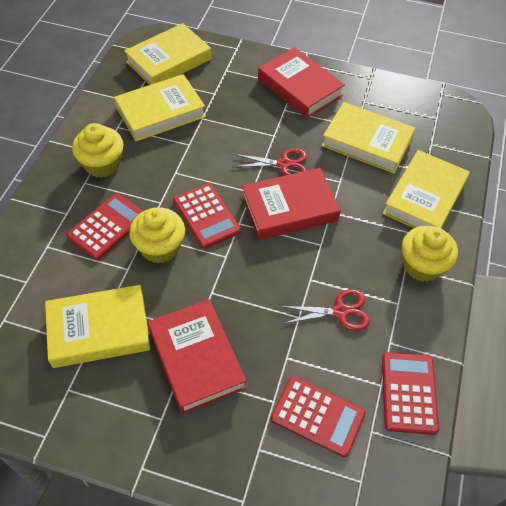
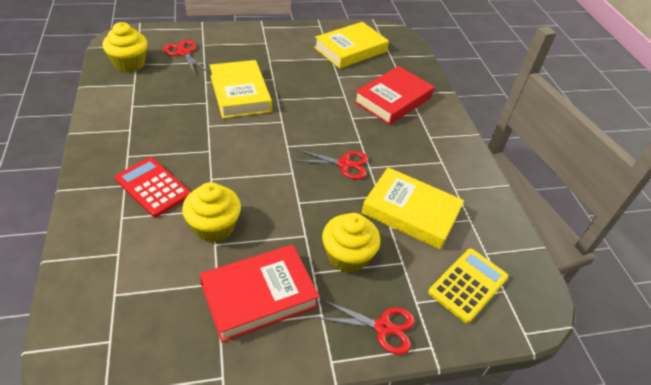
red book: [148,299,246,414] [242,168,341,240] [258,47,345,118] = 3 -> [200,244,320,342] [354,66,434,125] = 2
red calculator: [67,193,143,260] [173,183,241,249] [271,376,366,457] [382,352,439,435] = 4 -> [115,157,191,217] = 1
red scissors: [233,148,307,176] [280,289,370,331] = 2 -> [163,40,208,74] [294,149,368,180] [318,300,415,355] = 3
yellow book: [45,285,151,368] [114,74,206,142] [124,23,211,85] [322,102,415,173] [383,150,470,228] = 5 -> [209,60,272,118] [314,22,389,69] [362,167,464,250] = 3
yellow calculator: none = 0 -> [428,248,509,323] = 1

